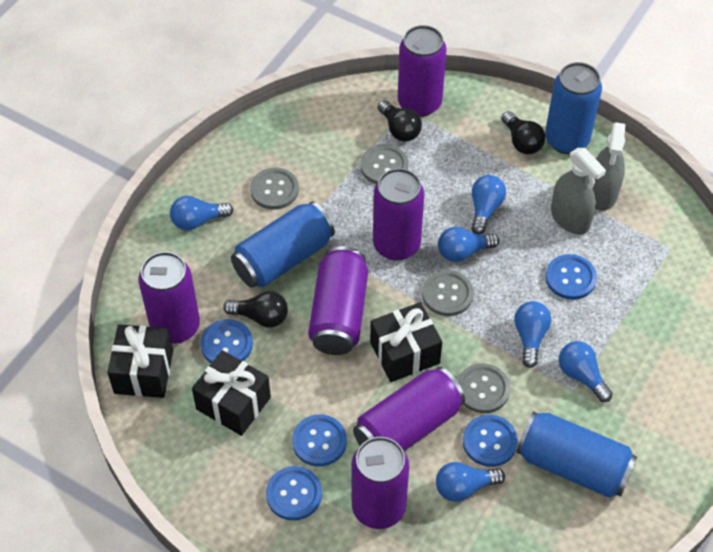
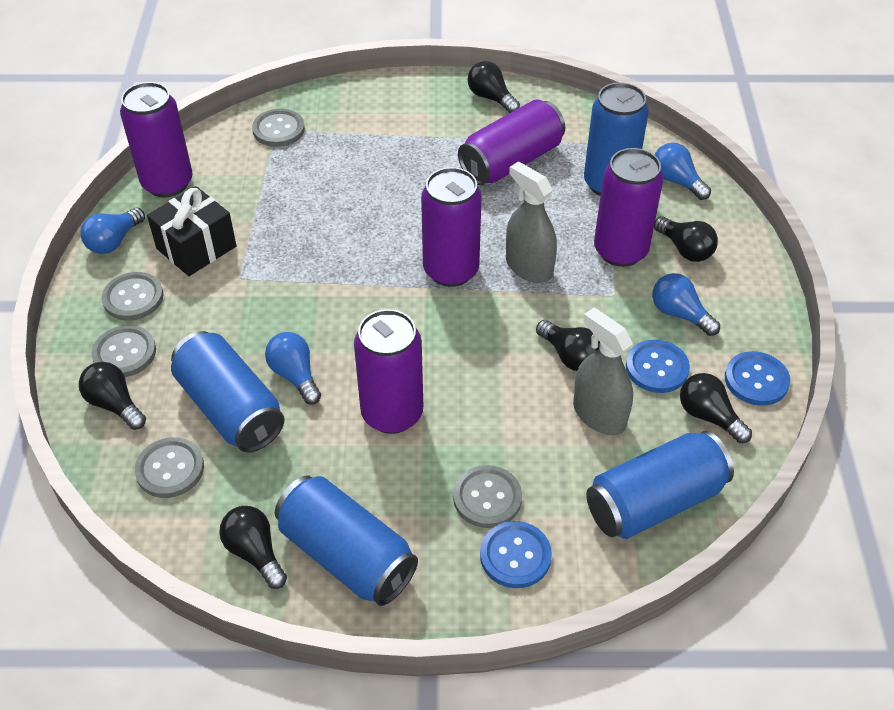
black gift: [107,324,173,398] [192,350,271,436] [370,302,442,382] = 3 -> [147,186,236,276] = 1
black light bulb: [223,291,288,328] [378,100,422,142] [501,111,545,154] = 3 -> [79,362,146,430] [219,506,287,589] [468,61,520,113] [536,320,600,371] [654,216,718,262] [680,373,752,443] = 6
blue button: [200,319,253,363] [266,466,322,521] [292,414,347,467] [463,415,518,467] [545,254,597,300] = 5 -> [480,521,552,588] [626,340,690,393] [725,351,790,406] = 3
blue can: [231,201,335,288] [516,411,637,498] [545,62,602,154] = 3 -> [171,331,285,453] [275,475,418,606] [584,82,649,196] [586,431,734,539] = 4
blue light bulb: [170,196,234,230] [436,462,505,502] [438,227,499,262] [471,175,506,235] [514,301,551,368] [559,341,613,402] = 6 -> [81,208,145,254] [265,332,321,405] [652,273,720,336] [655,143,711,200] = 4
grey button: [250,168,299,210] [360,144,408,184] [422,270,474,316] [458,363,510,413] = 4 -> [92,325,156,377] [102,272,163,321] [135,437,204,498] [252,109,305,147] [453,465,522,528] = 5
purple can: [139,252,200,344] [308,246,368,355] [351,437,409,529] [353,367,465,451] [373,168,424,261] [398,25,447,117] = 6 -> [120,82,193,197] [354,309,423,434] [421,167,482,287] [458,99,565,185] [594,148,663,267] = 5

